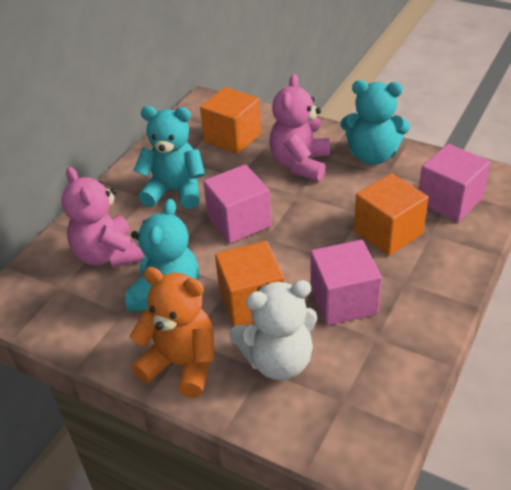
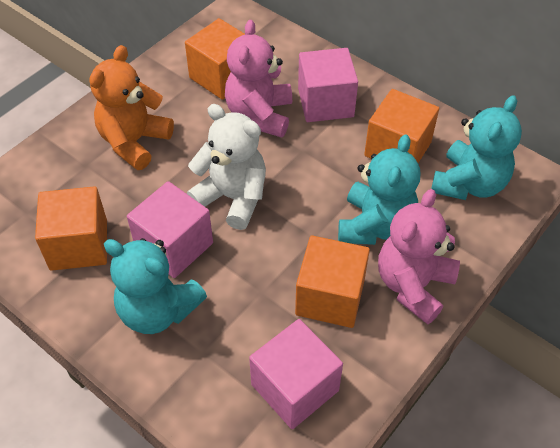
orange cube: [200,87,261,154] [215,241,285,327] [354,173,428,256] = 3 -> [35,186,107,271] [185,18,245,100] [295,235,370,328] [364,89,439,163] = 4

